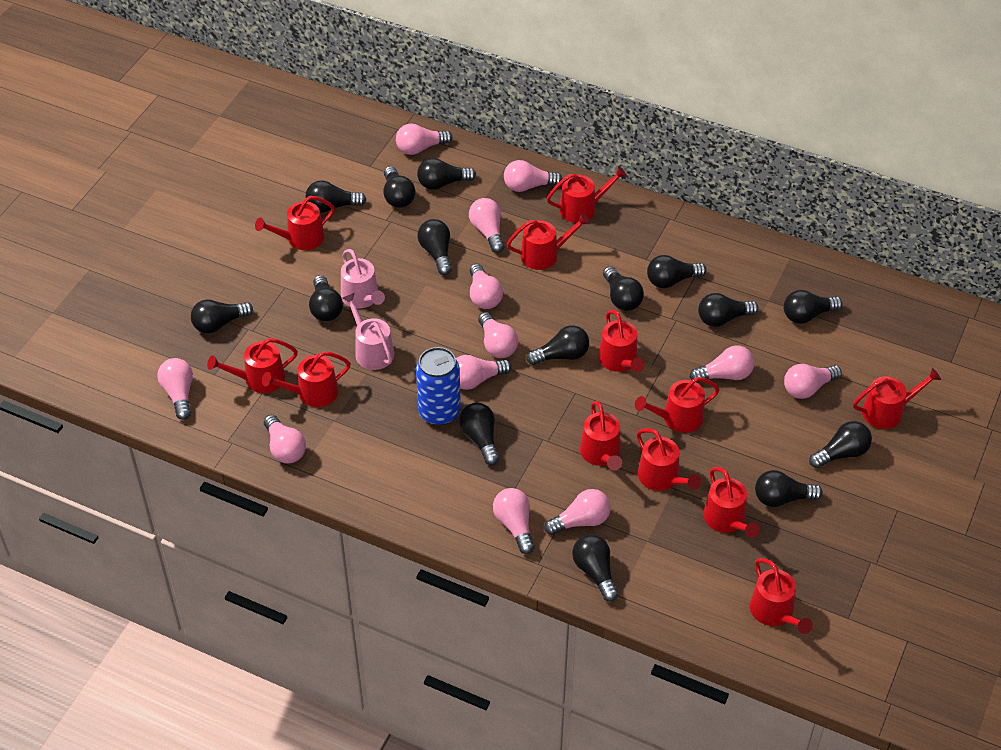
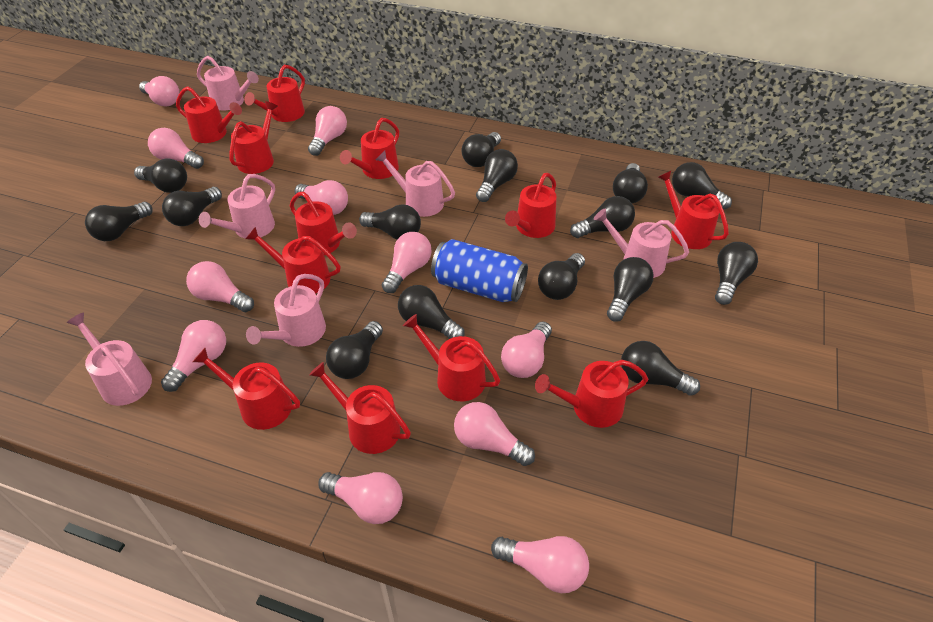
pink light bulb: [157,358,193,420] [264,415,306,463] [396,123,452,155] [456,355,512,390] [469,198,504,253] [470,264,503,309] [478,312,518,358] [493,488,535,554] [504,160,563,192] [544,489,611,535] [690,345,755,383] [784,364,842,399] = 12 -> [139,76,180,107] [148,128,204,169] [161,320,226,392] [186,261,254,312] [295,180,348,215] [308,106,347,156] [319,472,403,524] [382,232,432,293] [454,402,535,466] [491,536,589,593] [501,322,552,378] = 11
pink watering can: [341,249,385,309] [342,292,394,370] = 2 -> [67,313,152,406] [197,56,259,110] [199,174,275,239] [246,274,326,347] [375,151,455,217] [594,209,689,278] = 6

